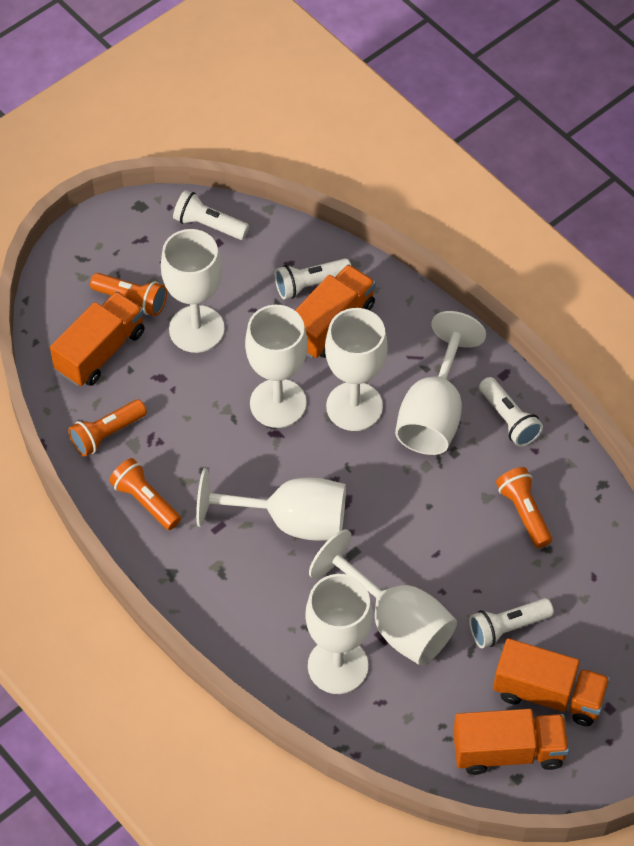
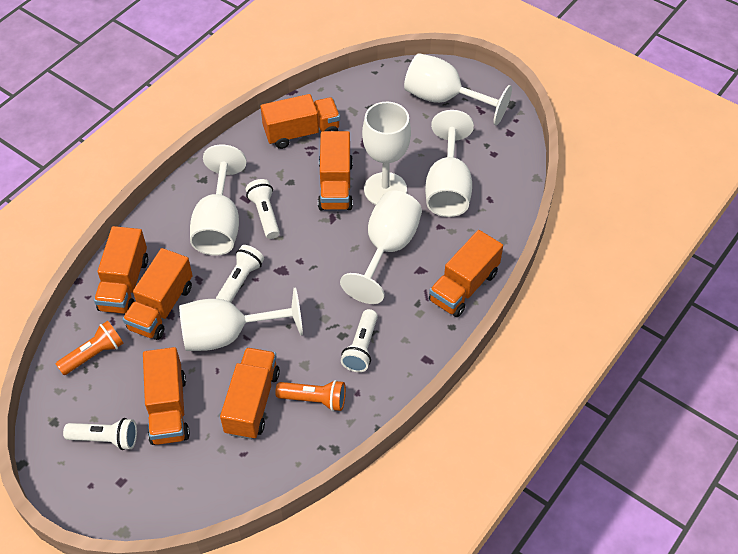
orange flashlight: [68,399,147,457] [90,273,167,316] [109,458,181,530] [496,467,552,548] = 4 -> [56,321,124,375] [275,380,346,411] = 2
orange truck: [50,291,145,386] [295,264,376,358] [453,709,569,775] [493,638,610,726] = 4 -> [94,226,148,314] [123,248,193,340] [143,347,190,445] [220,347,280,439] [261,94,340,149] [318,131,353,210] [429,230,503,317] = 7
white goblet: [161,229,225,353] [196,468,346,541] [245,305,308,428] [305,574,373,694] [309,529,457,666] [325,308,388,431] [395,311,486,455] = 7 -> [179,288,303,351] [190,144,247,256] [340,190,422,304] [362,102,411,205] [404,53,512,125] [425,110,474,217] = 6

